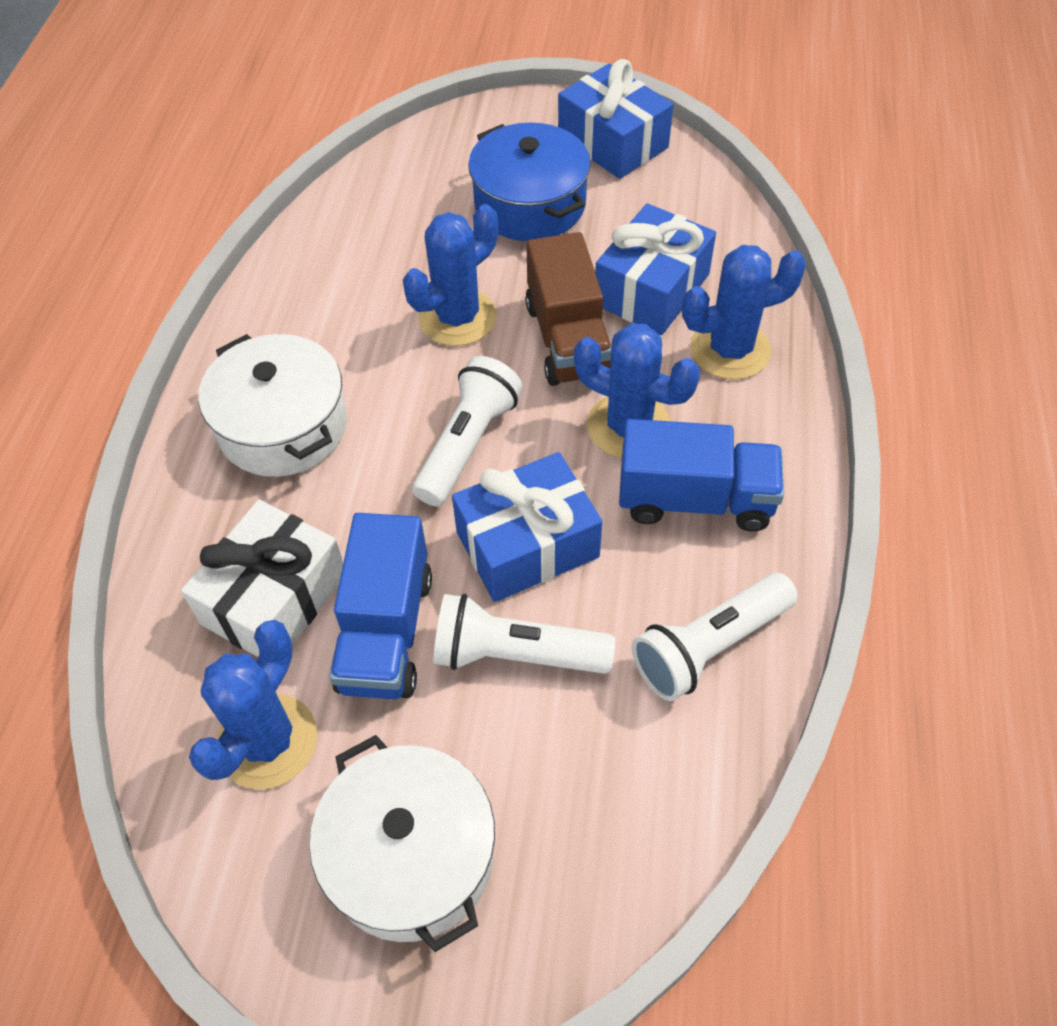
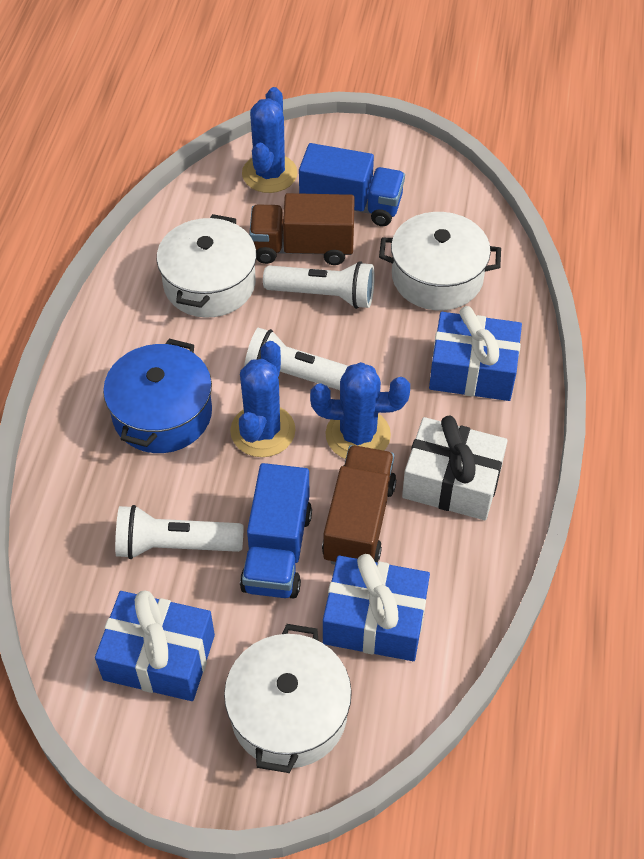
blue cactus: [189,620,318,789] [403,204,498,346] [574,323,700,459] [682,245,806,380] = 4 -> [230,341,296,457] [242,87,298,193] [310,362,410,459] = 3
brown truck: [525,232,612,386] = 1 -> [249,193,355,265] [322,445,396,565] = 2
white pot: [199,334,347,477] [309,735,495,952] = 2 -> [157,214,256,318] [224,624,352,773] [379,212,501,310] = 3

